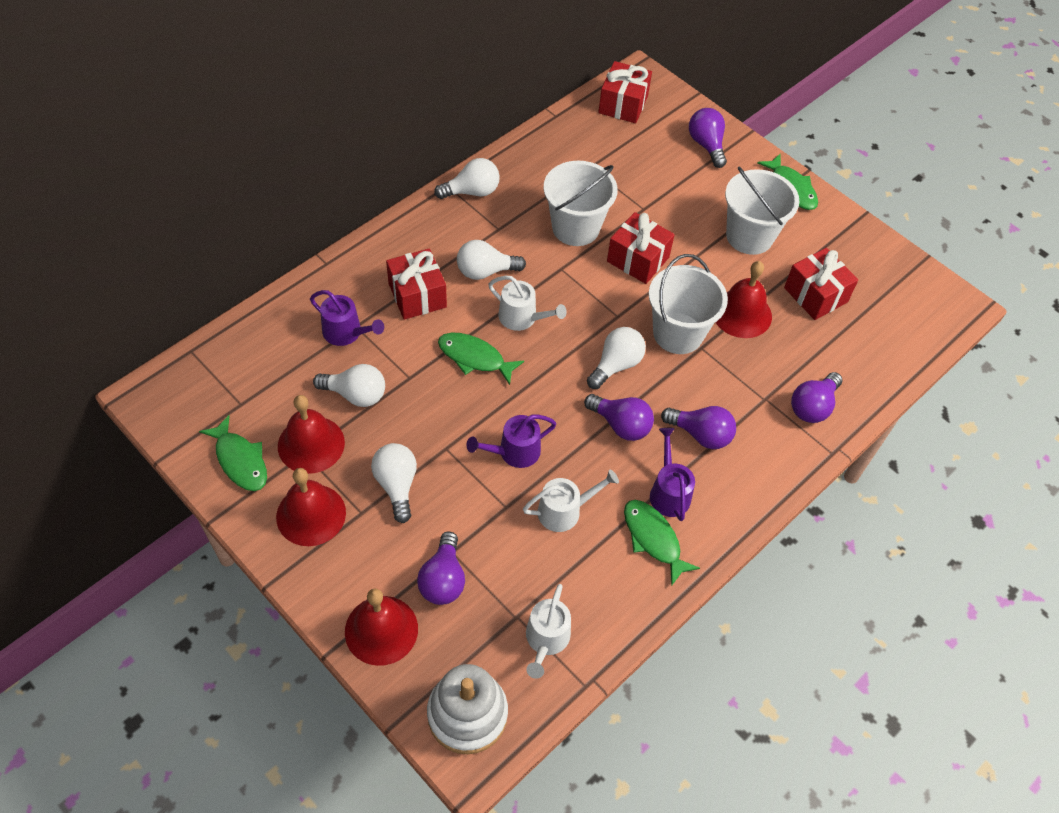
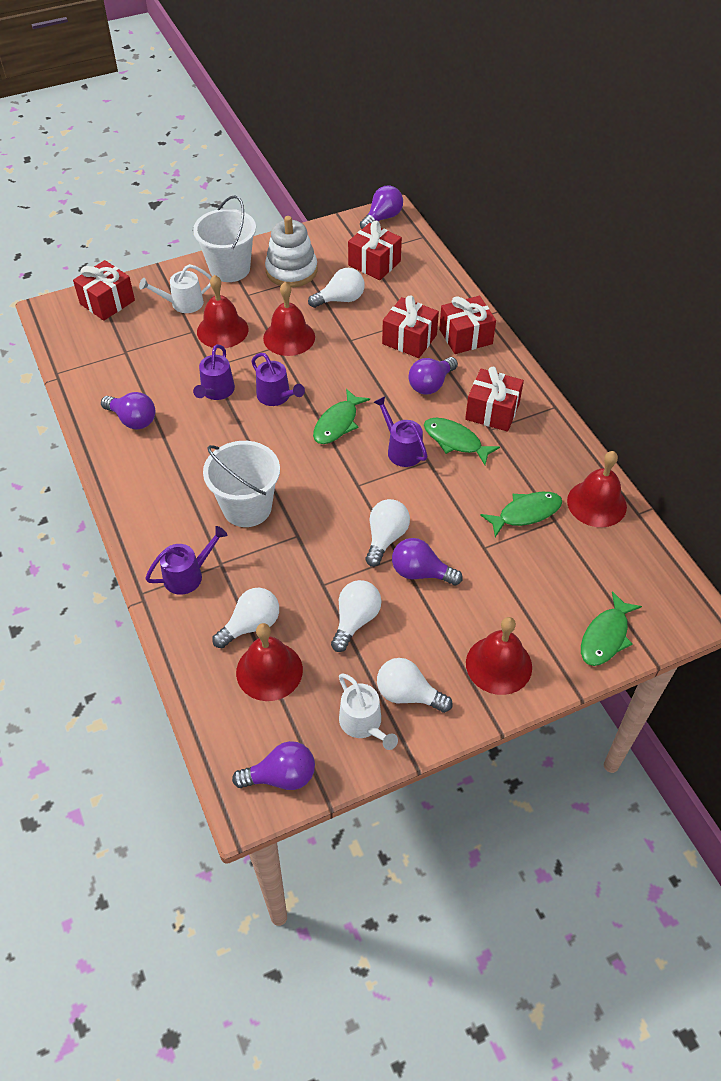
purple watering can: [310,290,384,346] [466,415,556,468] [650,428,695,521] = 3 -> [145,526,227,595] [193,344,235,400] [251,353,305,406] [374,396,427,467] = 4
red bell: [276,468,346,546] [278,395,345,474] [345,588,418,666] [716,261,772,338] = 4 -> [197,275,249,349] [236,623,303,701] [263,282,315,356] [466,617,532,695] [567,451,627,527] = 5
red gift: [386,249,447,320] [598,61,652,123] [607,212,675,284] [784,248,858,320] = 4 -> [73,260,135,321] [348,221,402,280] [382,296,439,358] [439,296,496,354] [465,367,524,432] = 5
white bucket: [544,161,618,246] [649,254,728,354] [725,167,799,255] = 3 -> [193,195,256,282] [203,441,280,527] = 2
white watering can: [488,276,567,331] [523,469,619,532] [526,584,571,679] = 3 -> [139,264,211,313] [339,673,398,750] = 2

